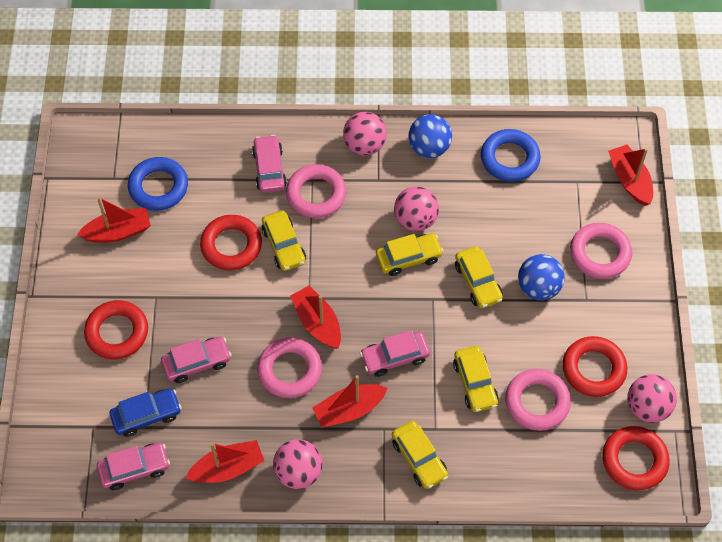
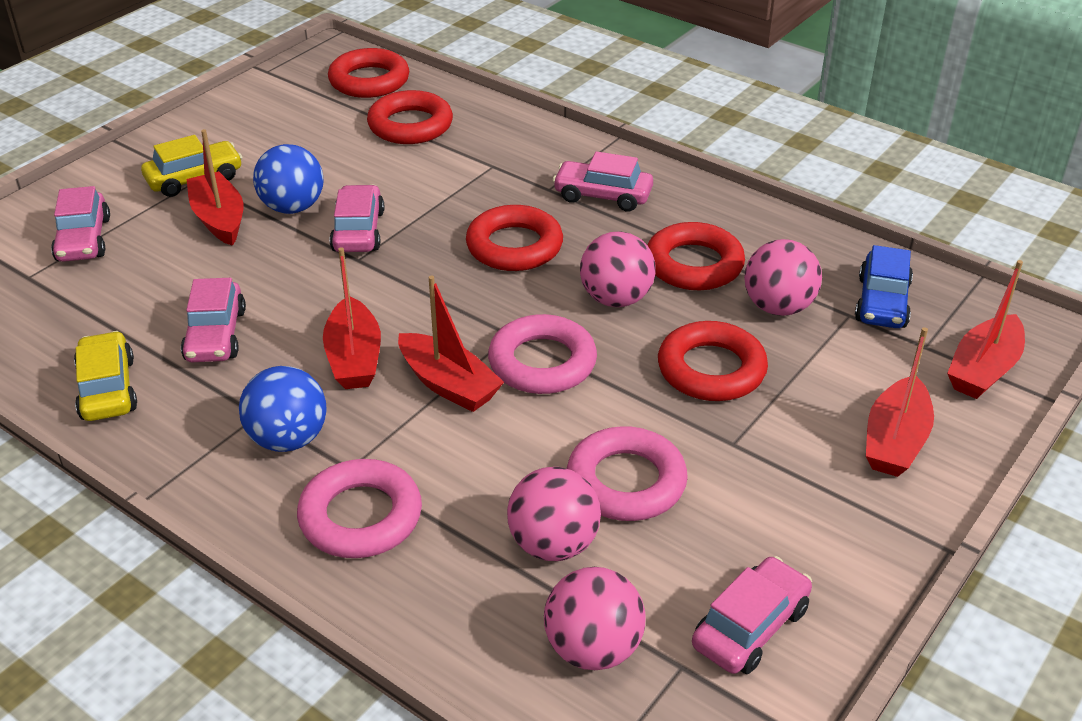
blue ring: [128,157,188,211] [481,129,541,182] = 2 -> none = 0
pink car: [97,443,170,490] [161,336,232,383] [252,135,287,193] [360,330,430,377] = 4 -> [51,186,110,262] [181,278,246,362] [330,185,384,252] [552,151,653,211] [692,556,812,674] = 5
pink ring: [257,337,322,398] [286,164,346,218] [505,369,571,431] [570,223,632,279] = 4 -> [297,459,422,558] [488,314,597,394] [567,426,688,521] = 3
red ring: [84,300,148,359] [200,215,262,270] [562,336,627,397] [602,426,670,490] = 4 -> [328,48,409,98] [367,90,453,144] [466,205,563,271] [647,222,745,290] [658,321,768,401] = 5
yellow car: [262,210,306,271] [376,233,444,276] [392,421,448,489] [453,346,499,412] [455,246,503,308] = 5 -> [74,331,137,421] [141,135,242,197] = 2

